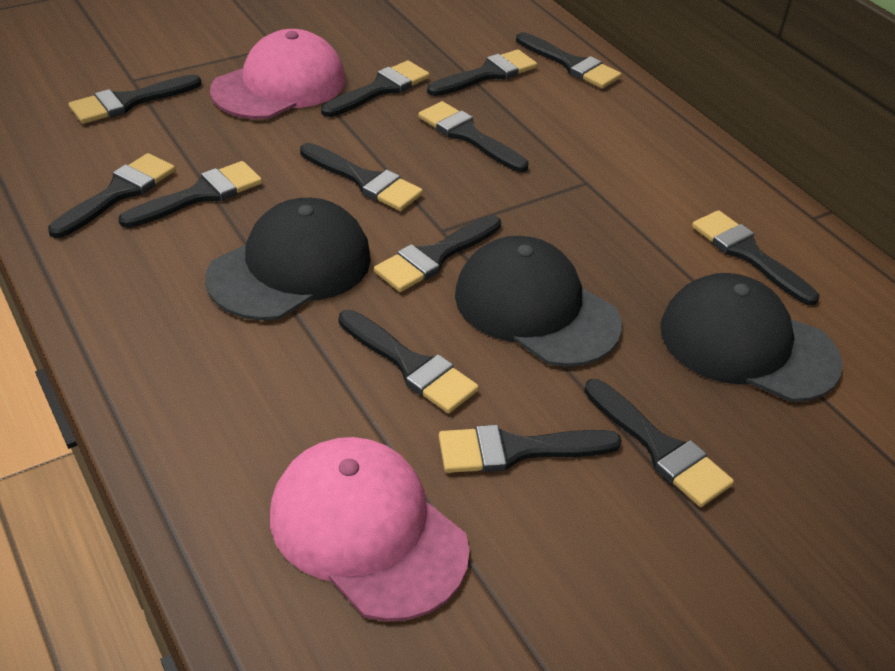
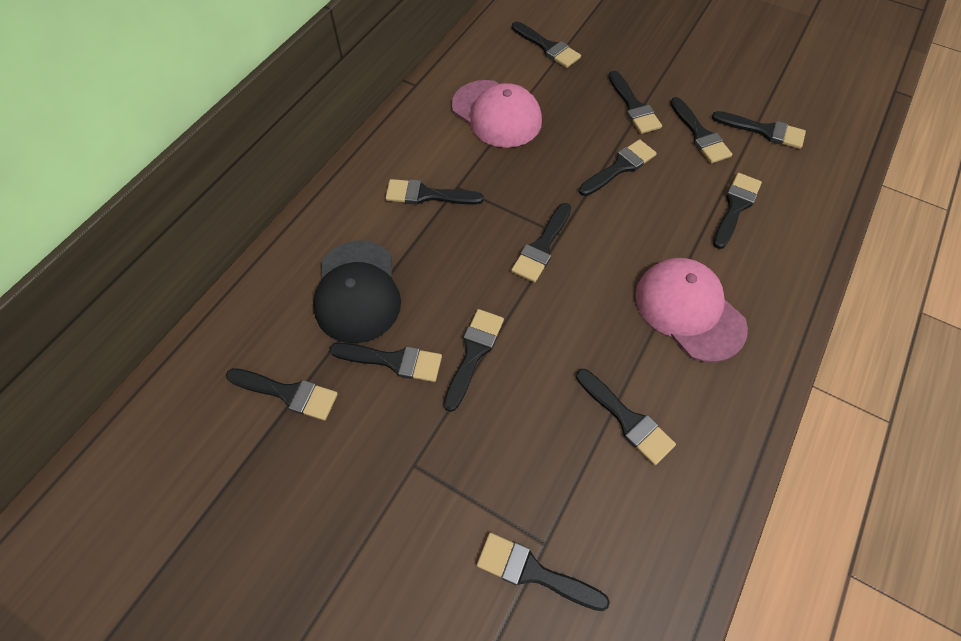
black cap: [205,198,371,321] [455,236,622,367] [661,273,843,402] = 3 -> [313,240,401,343] = 1

